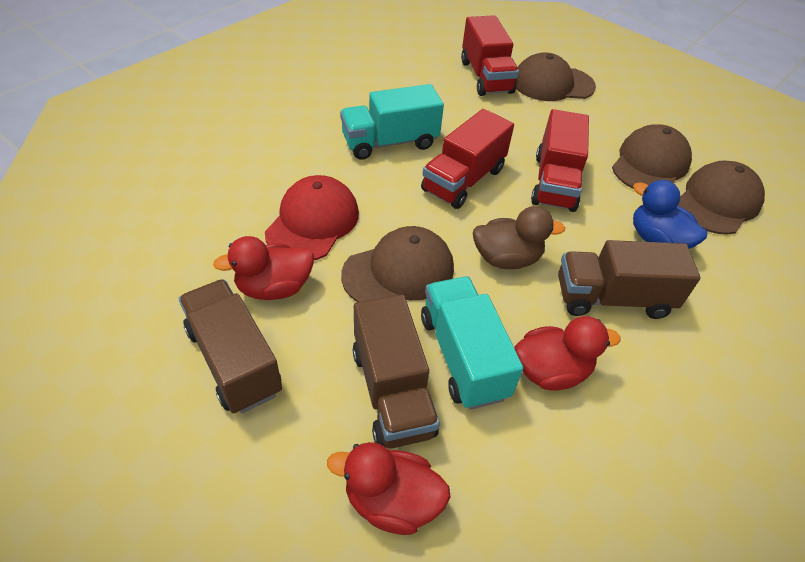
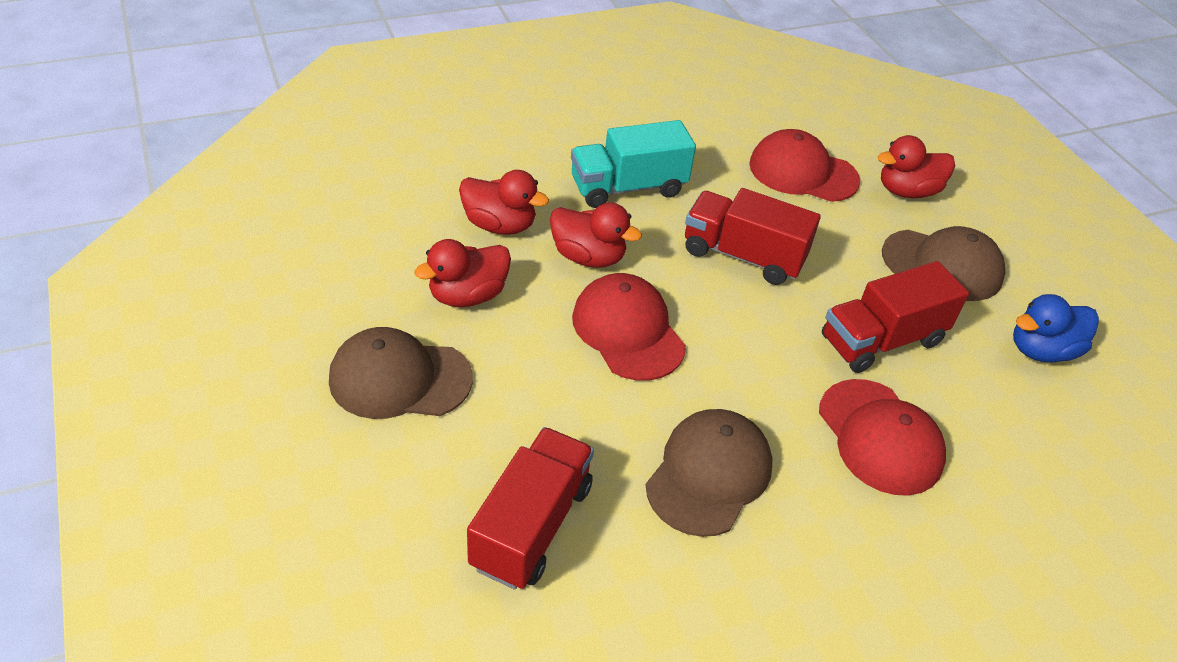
brown cap: [341,226,454,302] [516,52,596,101] [612,124,692,189] [678,160,765,235] = 4 -> [329,327,473,419] [646,409,773,537] [882,226,1006,301] = 3
brown duck: [473,206,565,269] = 1 -> none = 0
brown truck: [178,279,282,414] [353,295,440,449] [558,240,701,319] = 3 -> none = 0
red cap: [265,175,359,260] = 1 -> [572,273,686,381] [749,129,860,202] [819,379,946,496] = 3
red duck: [213,236,314,300] [327,442,451,535] [514,316,621,391] = 3 -> [414,239,511,307] [459,170,549,235] [550,202,642,268] [878,135,955,198] = 4
turquoise truck: [340,84,444,160] [421,277,523,410] = 2 -> [571,120,696,208] = 1

